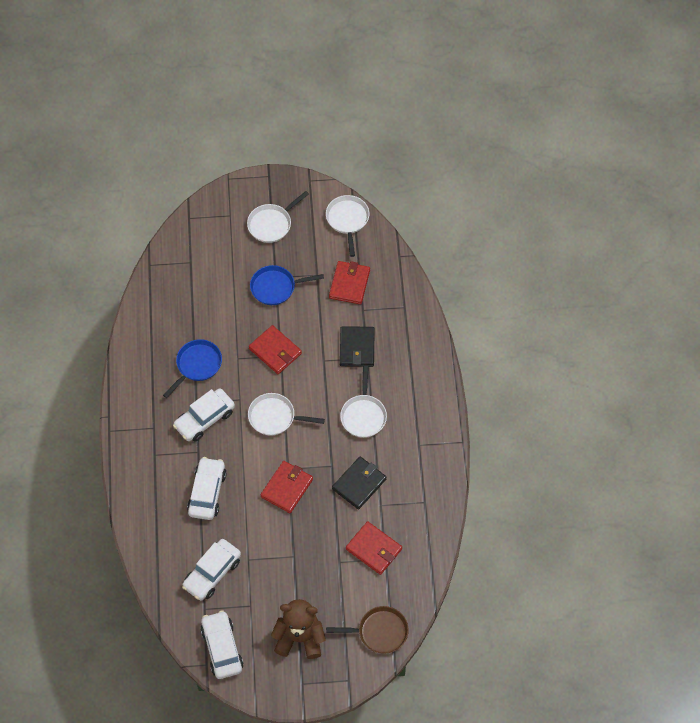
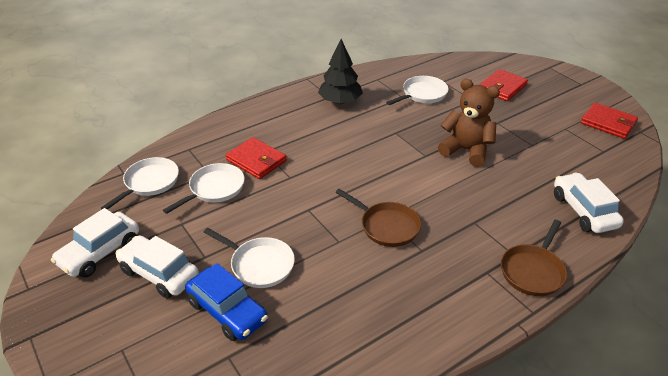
black tree: none = 0 -> [318,39,363,104] = 1
black wallet: [332,457,386,509] [340,326,375,367] = 2 -> none = 0
blue car: none = 0 -> [185,263,268,341] = 1
blue pan: [163,339,222,398] [250,265,324,305] = 2 -> none = 0
brown pan: [326,606,409,654] = 1 -> [335,189,421,247] [501,220,567,296] = 2
red wallet: [249,325,302,374] [261,461,313,513] [329,261,370,305] [346,521,402,575] = 4 -> [226,137,287,179] [479,69,528,101] [581,103,638,139] = 3
white car: [173,389,235,441] [182,539,241,601] [187,457,227,520] [200,610,243,679] = 4 -> [51,208,139,278] [115,235,199,298] [554,173,624,233] = 3

